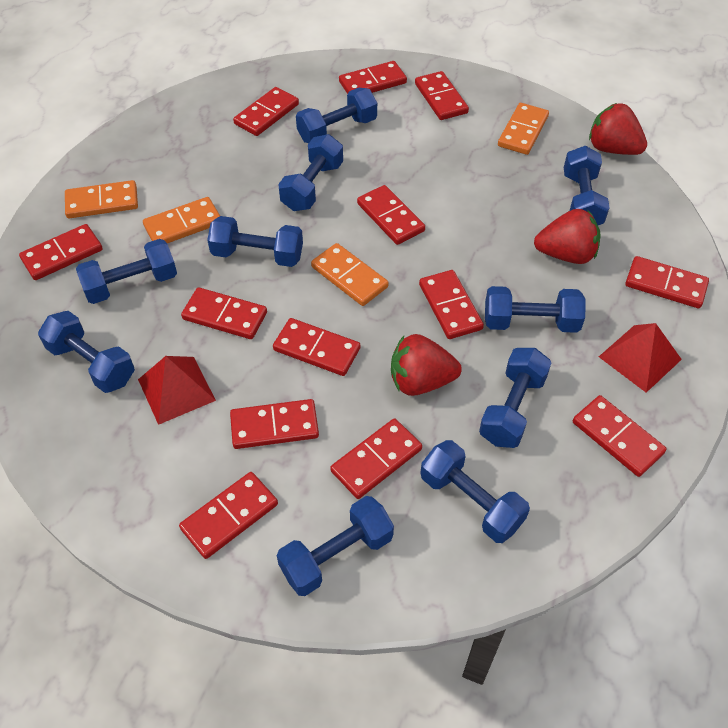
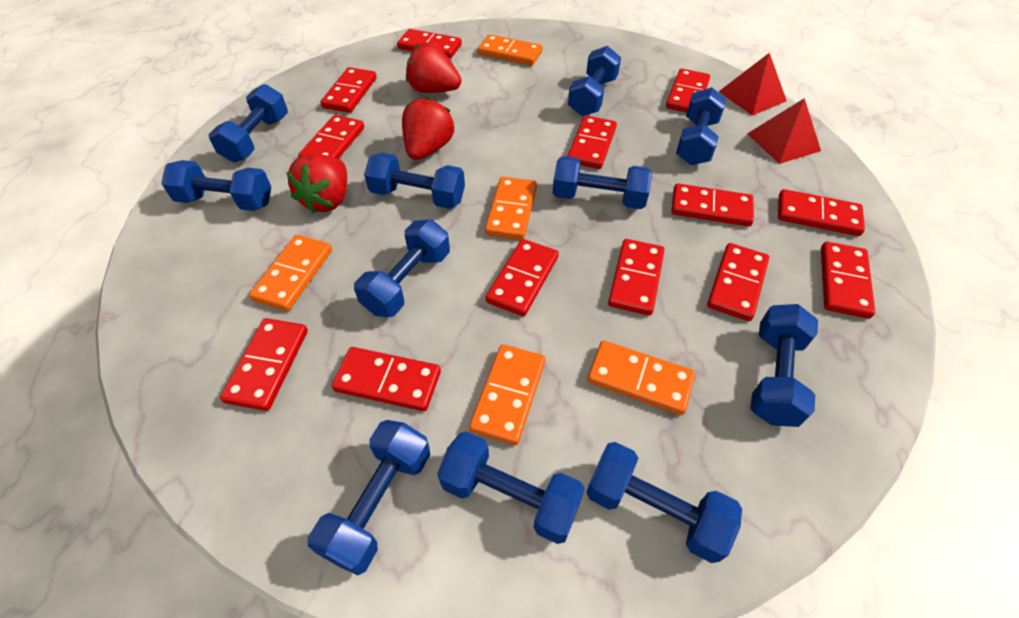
blue dumbbell: [38,311,135,393] [76,239,177,304] [207,216,303,267] [277,496,394,596] [278,134,343,211] [296,88,377,143] [420,440,530,543] [479,348,552,448] [485,286,586,333] [564,146,610,225] = 10 -> [161,160,271,211] [209,84,288,162] [308,420,430,575] [354,219,450,317] [364,153,465,209] [437,431,585,544] [553,156,652,209] [568,46,621,116] [586,442,742,563] [676,87,726,165] [750,304,818,427] = 11
orange domino: [65,180,138,219] [143,197,220,243] [311,243,389,306] [498,103,549,155] = 4 -> [249,235,332,311] [469,344,546,445] [478,34,543,66] [485,177,537,240] [587,341,695,415] = 5

